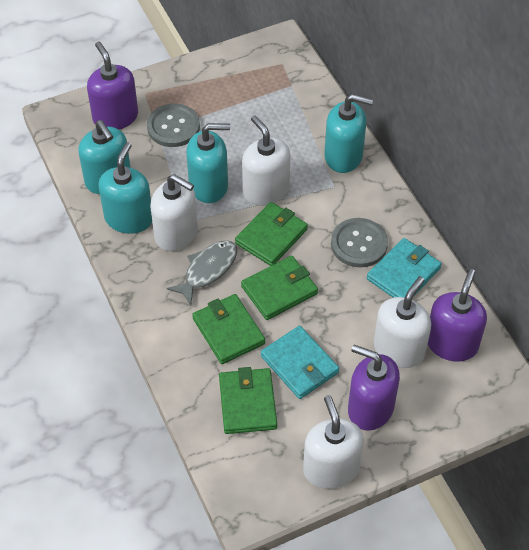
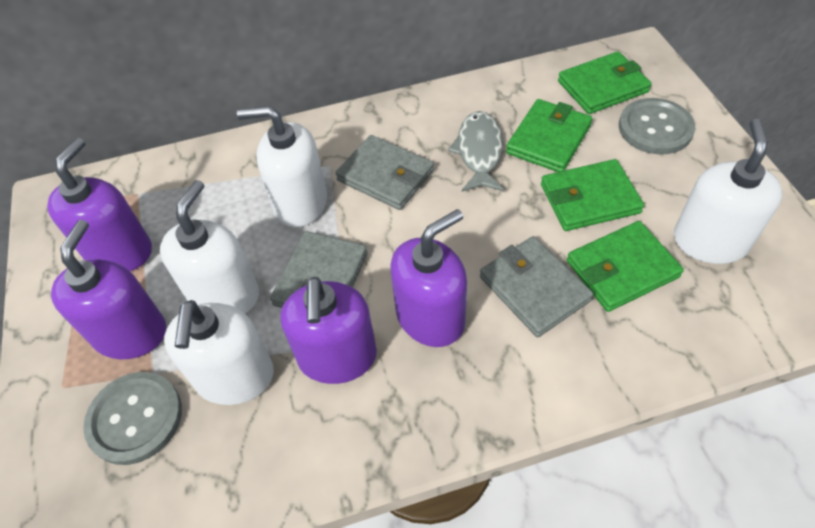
grey wallet: none = 0 -> [270,231,368,308] [336,135,434,210] [480,236,594,337] = 3
purple soap dispenser: [87,42,138,129] [348,345,400,431] [428,269,487,362] = 3 -> [47,138,152,271] [51,220,166,359] [280,277,377,384] [391,209,467,347] = 4
turquoise soap dispenser: [78,120,131,194] [99,142,152,234] [186,123,230,203] [324,94,373,173] = 4 -> none = 0
turquoise wallet: [261,326,339,399] [367,238,442,298] = 2 -> none = 0

